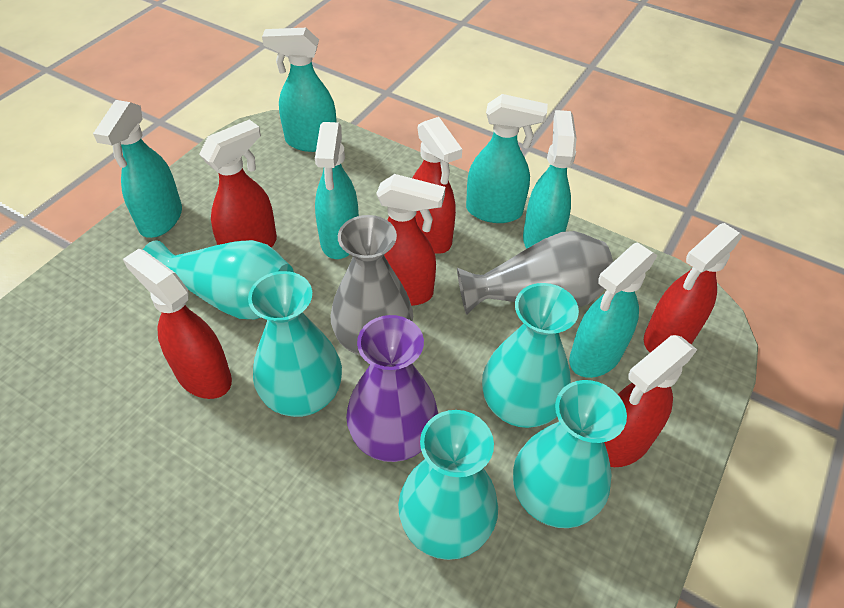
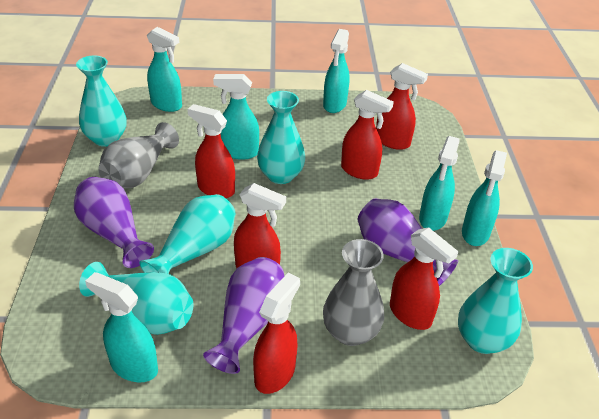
purple vase: [346,315,438,462] = 1 -> [74,177,154,268] [203,257,284,374] [357,199,458,286] = 3

